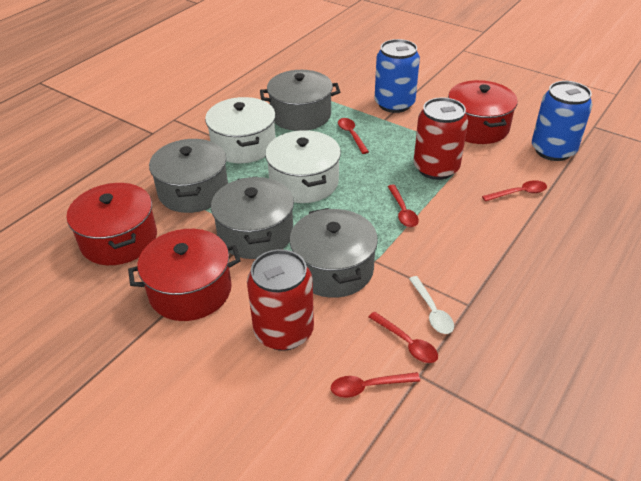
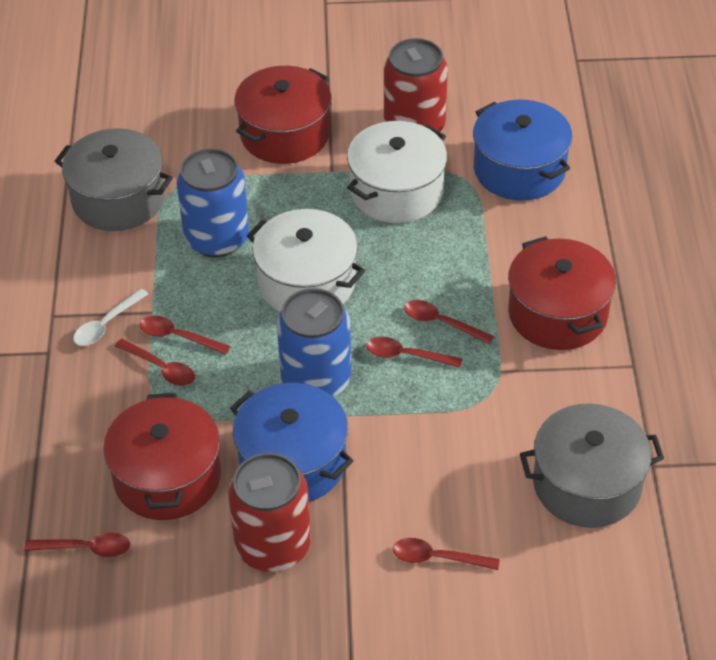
blue pot: none = 0 -> [230,383,353,502] [473,100,572,201] = 2
grey pot: [149,139,228,213] [211,176,294,259] [260,70,340,131] [289,208,378,298] = 4 -> [54,128,173,231] [520,403,664,528] = 2
red spoon: [331,372,420,398] [338,118,369,154] [368,311,438,363] [387,185,419,227] [482,180,547,201] = 5 -> [24,532,130,557] [115,339,195,386] [140,315,230,355] [366,337,462,368] [393,538,500,570] [404,300,494,344] = 6

